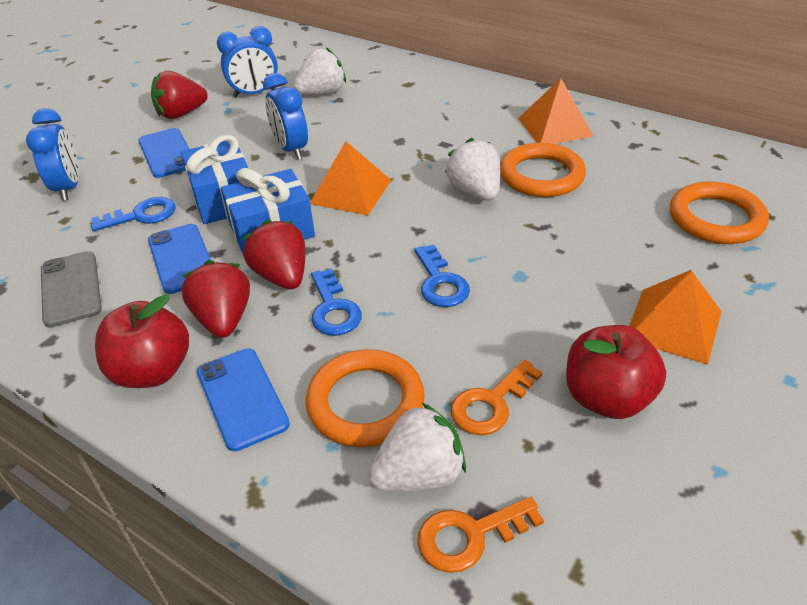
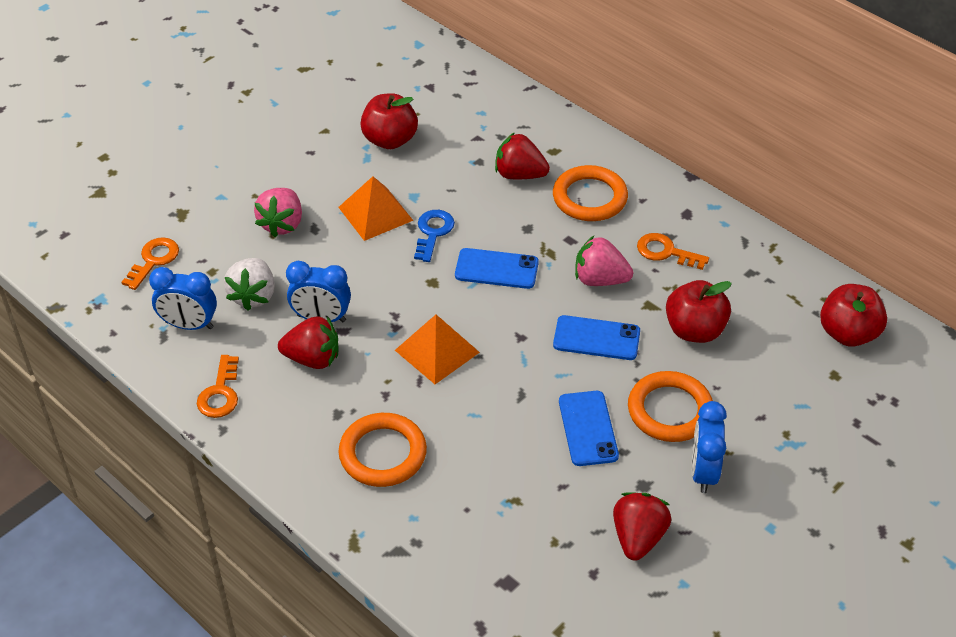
blue gift: [181,135,248,224] [221,168,315,256] = 2 -> none = 0
blue key: [91,197,176,231] [311,268,362,336] [414,244,470,307] = 3 -> [414,210,455,262] = 1
grey phone: [41,251,102,327] = 1 -> none = 0
orange key: [417,496,544,573] [451,359,543,435] = 2 -> [121,237,179,290] [197,355,239,418] [637,233,709,270] = 3
orange pyramid: [310,141,391,215] [518,78,594,144] [629,270,722,364] = 3 -> [338,176,414,241] [395,315,480,384] = 2
pink strawberry: none = 0 -> [254,188,302,237] [575,236,633,286] = 2
red apple: [95,294,189,388] [566,325,667,419] = 2 -> [360,93,418,149] [666,280,732,343] [820,284,887,347] = 3
white strawberry: [294,47,346,95] [369,403,466,492] [445,138,500,201] = 3 -> [224,258,275,311] = 1

